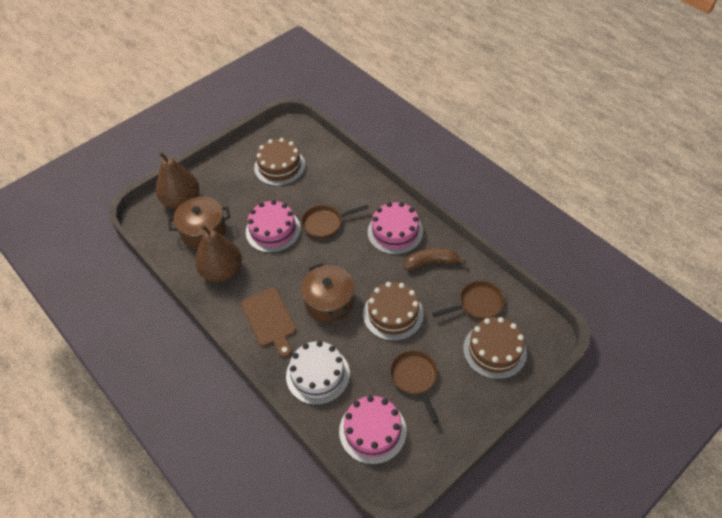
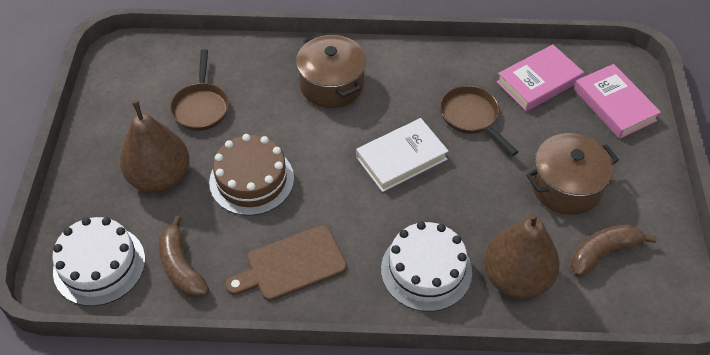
brown banana: [404,248,466,270] = 1 -> [159,216,209,298] [571,225,657,277] = 2
brown cake: [254,138,305,186] [363,282,424,341] [463,317,527,379] = 3 -> [209,134,294,216] = 1
brown pan: [301,205,369,239] [390,350,439,423] [432,281,505,320] = 3 -> [170,49,229,131] [440,85,518,156] = 2
pink book: none = 0 -> [496,44,584,111] [574,64,661,139] = 2
pink cake: [246,200,301,253] [339,396,407,464] [368,202,423,255] = 3 -> none = 0
white book: none = 0 -> [356,118,449,192] = 1
white cake: [286,341,350,405] = 1 -> [52,217,145,306] [381,222,472,312] = 2

